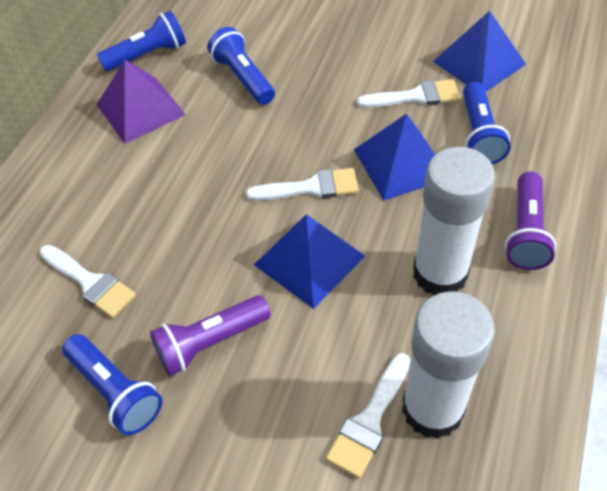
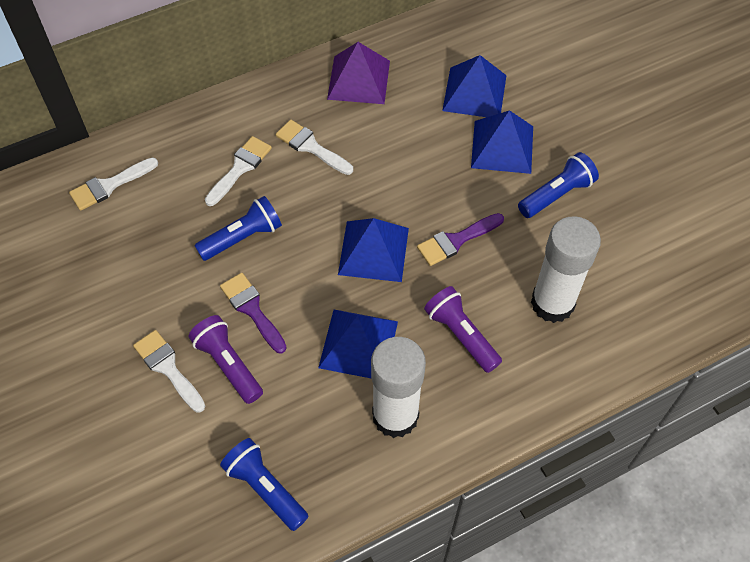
blue flashlight: [62,334,162,435] [97,11,186,71] [207,27,275,105] [463,82,511,164] = 4 -> [195,196,282,261] [220,438,309,531] [518,152,599,218] = 3
blue pyramid: [254,214,365,309] [354,113,435,201] [433,11,526,92] = 3 -> [318,310,398,379] [338,218,409,282] [442,55,507,117] [471,110,533,174] = 4
purple brush: none = 0 -> [220,273,287,354] [417,213,504,266] = 2

